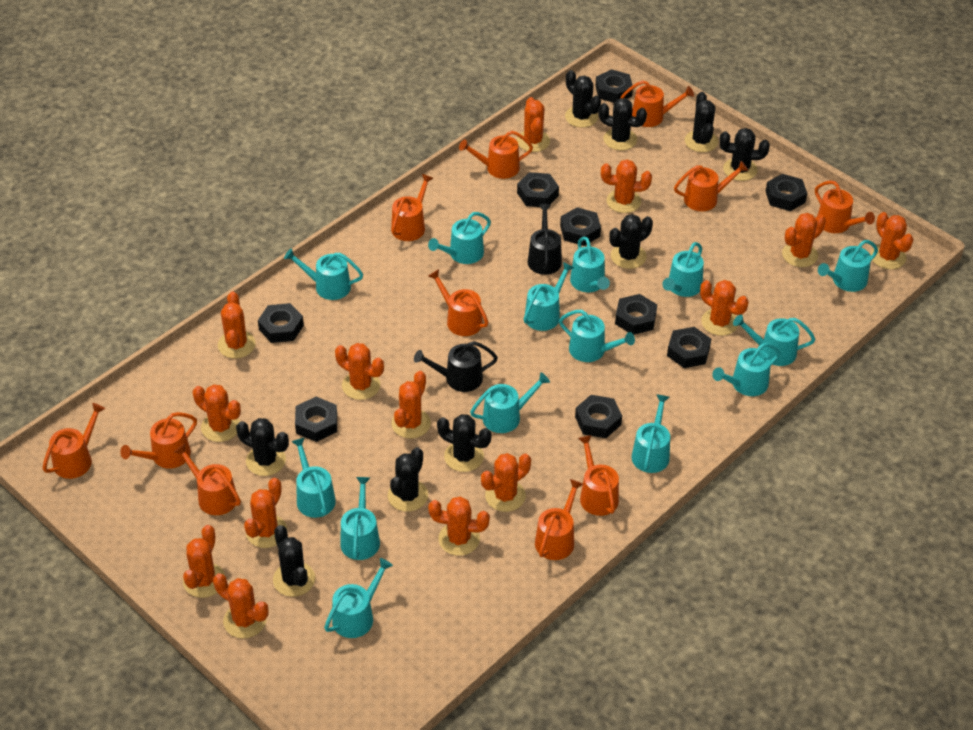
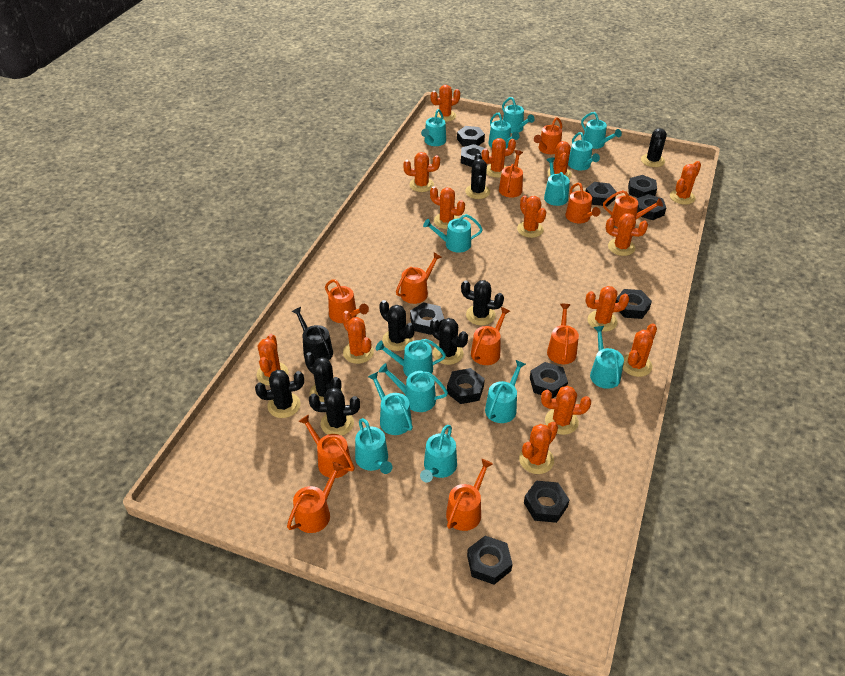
black cactus: [236,418,289,476] [273,525,315,597] [388,447,428,512] [437,414,492,472] [565,70,601,128] [598,98,647,150] [609,214,653,269] [685,92,718,152] [719,128,770,181] = 9 -> [255,370,304,418] [304,352,342,402] [309,387,360,436] [379,300,415,351] [430,318,468,365] [461,280,504,325] [465,154,490,199] [641,128,667,167] = 8
black nut: [258,303,304,343] [295,397,337,442] [517,172,559,207] [560,207,601,246] [575,395,622,438] [595,69,633,103] [615,294,657,335] [667,327,711,368] [766,174,807,211] = 9 -> [410,302,444,335] [447,368,485,404] [457,126,485,146] [461,144,485,167] [467,536,513,585] [524,481,569,523] [530,362,568,399] [585,182,617,206] [616,289,652,319] [628,175,657,198] [637,194,666,220] = 11
black watering can: [414,341,498,392] [527,204,562,275] = 2 -> [291,307,333,360] = 1

